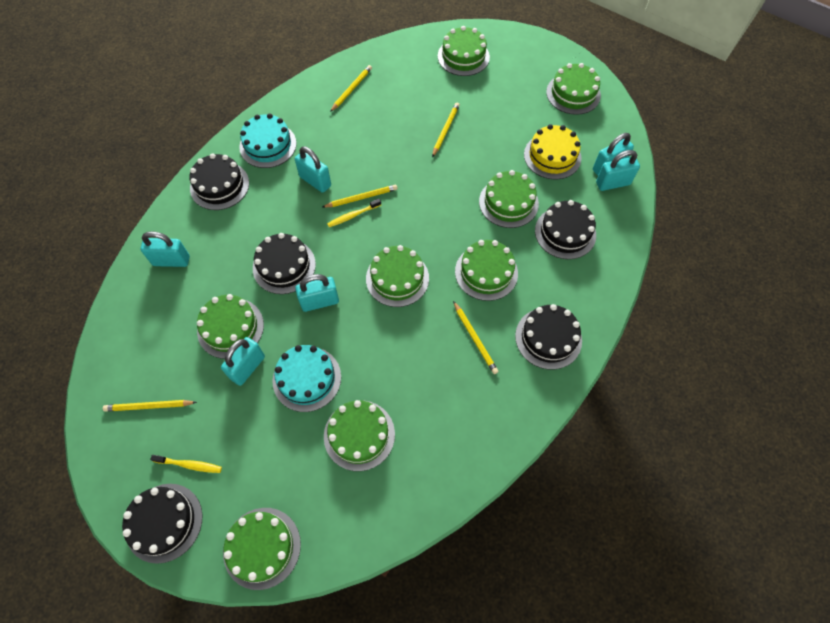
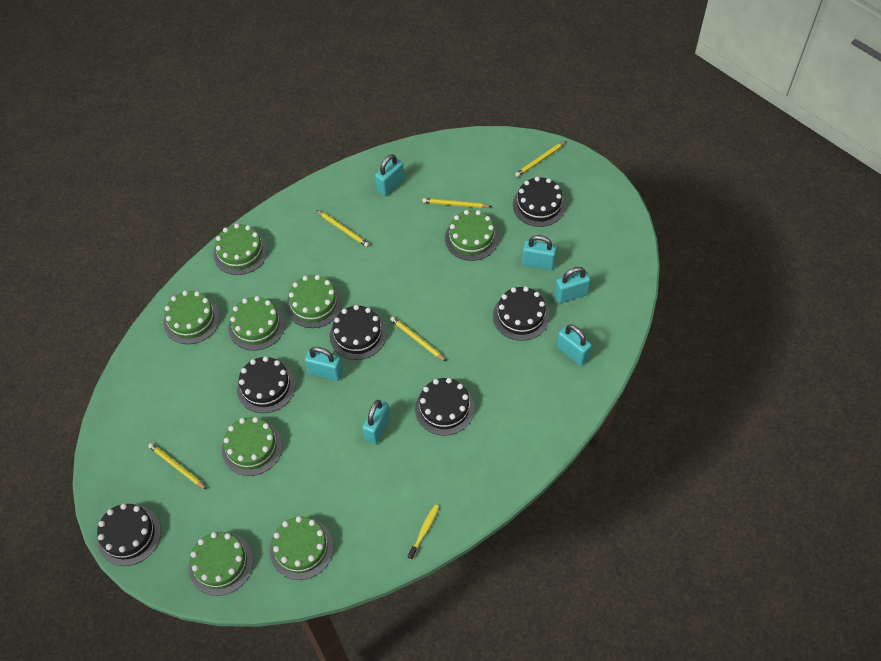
black cake: [122,484,202,564] [189,153,249,210] [253,233,316,294] [515,304,582,370] [535,200,596,259] = 5 -> [97,503,161,566] [237,356,295,413] [330,305,387,360] [415,378,474,436] [493,286,550,341] [513,177,566,227] = 6
turquoise cake: [239,113,297,168] [273,345,341,412] = 2 -> none = 0
yellow cake: [524,124,582,179] = 1 -> none = 0
yellow toothbrush: [150,455,222,473] [327,199,381,227] = 2 -> [407,504,439,559] = 1

